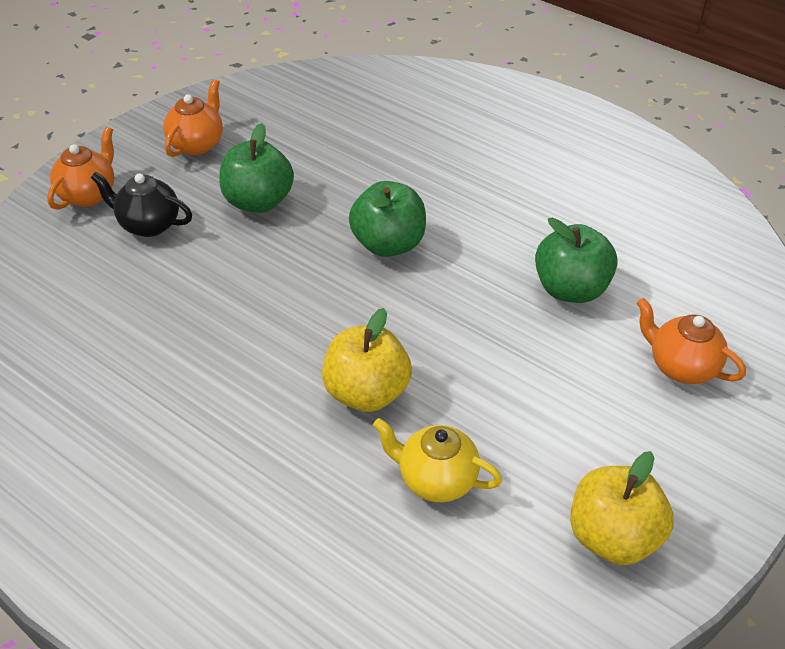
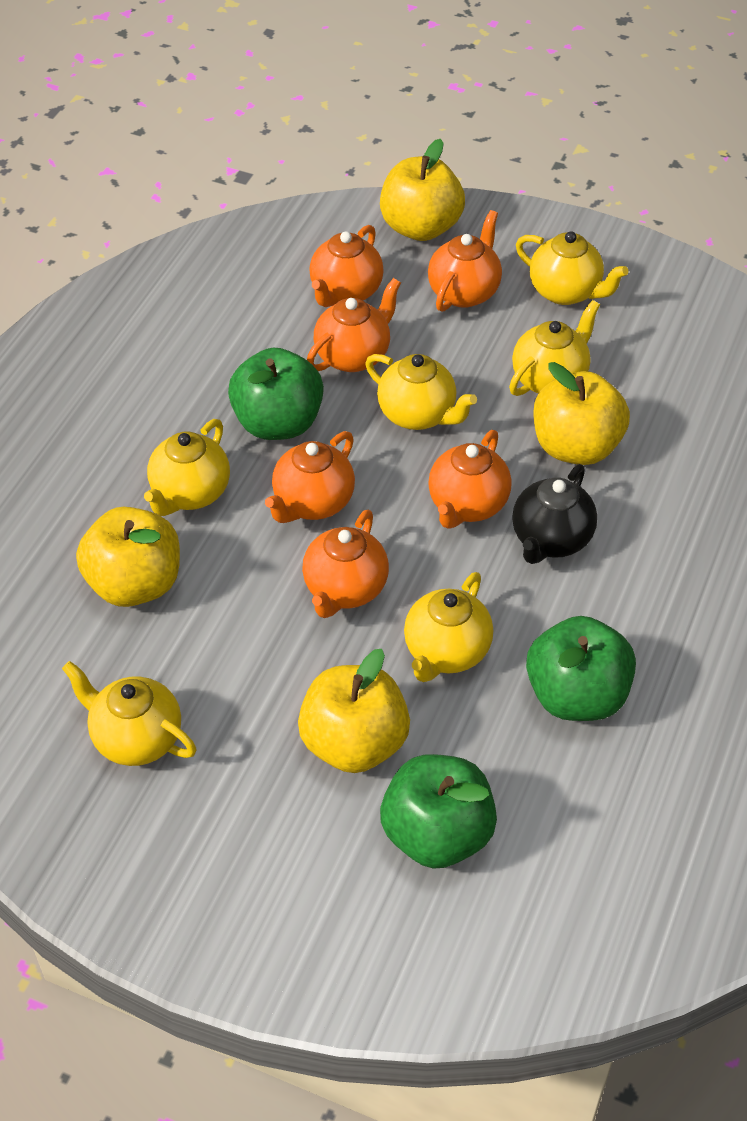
orange teapot: [47,127,114,210] [163,79,223,157] [637,298,746,384] = 3 -> [265,431,355,523] [302,510,389,618] [307,278,401,372] [309,225,384,307] [428,210,502,312] [428,430,512,529] = 6
yellow apple: [322,308,412,412] [570,451,674,565] = 2 -> [76,507,180,607] [298,649,410,773] [380,139,465,241] [533,362,630,465] = 4
yellow teapot: [373,418,502,502] = 1 -> [62,661,196,766] [144,419,230,516] [365,354,477,430] [404,572,493,682] [509,300,600,396] [516,231,628,305] = 6

